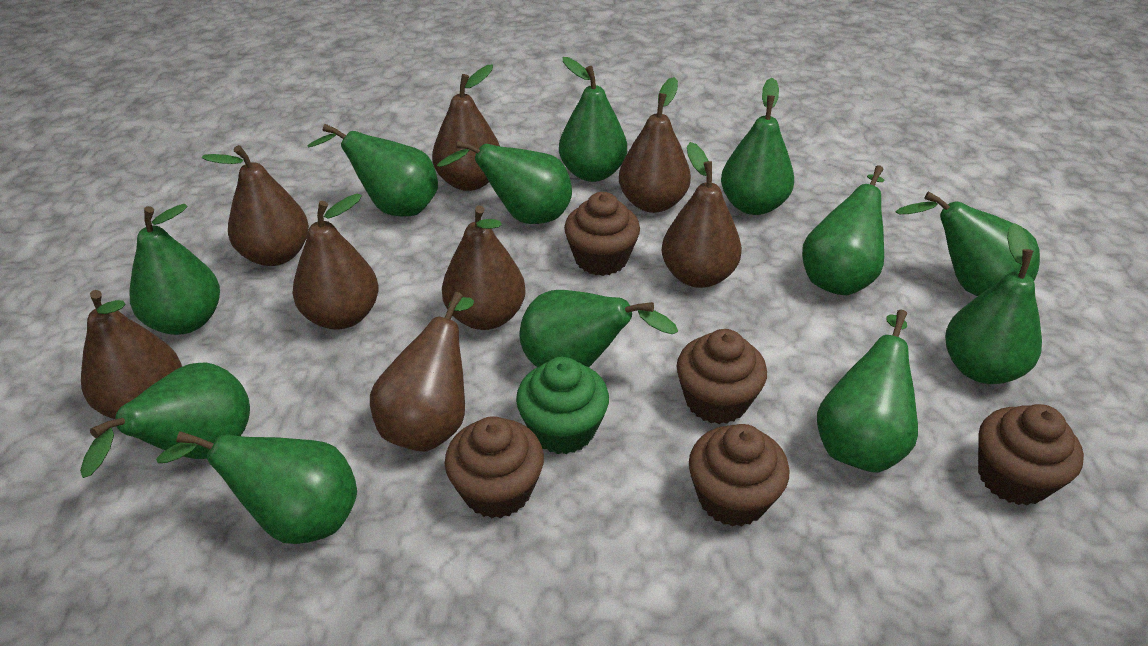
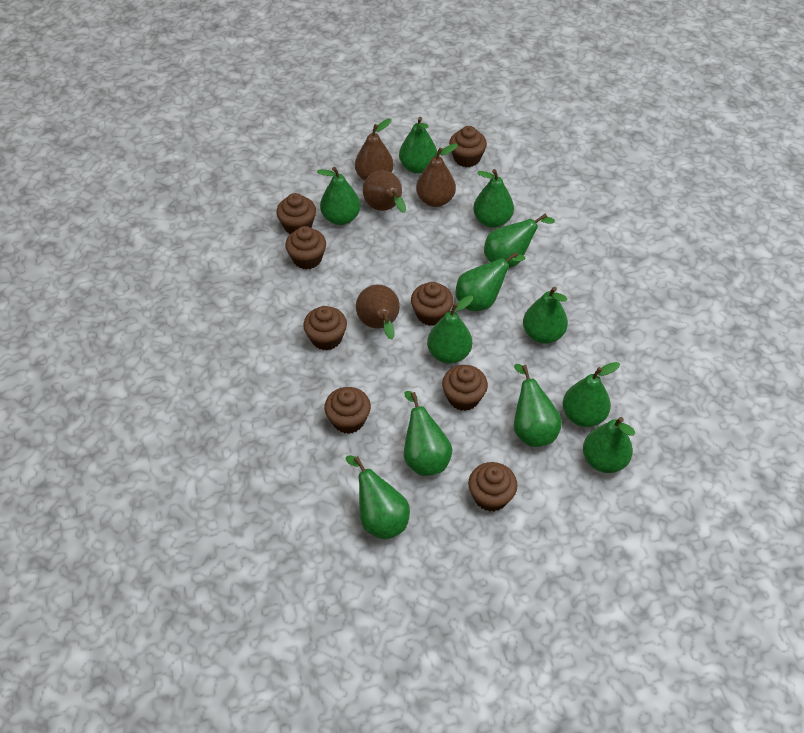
brown cupcake: [445,416,544,519] [564,192,640,276] [676,329,767,424] [689,424,789,527] [978,404,1084,505] = 5 -> [276,193,316,234] [285,226,326,269] [303,306,347,350] [324,387,371,434] [411,282,454,326] [442,365,488,411] [449,126,487,167] [468,462,517,512] = 8
brown pear: [81,290,182,419] [202,145,309,266] [293,194,379,330] [370,292,474,451] [432,65,500,191] [442,205,526,330] [619,77,691,213] [662,142,742,288] = 8 -> [355,118,394,181] [356,285,400,340] [363,170,406,213] [416,143,458,207] = 4
green cupcake: [516,357,609,454] = 1 -> none = 0

